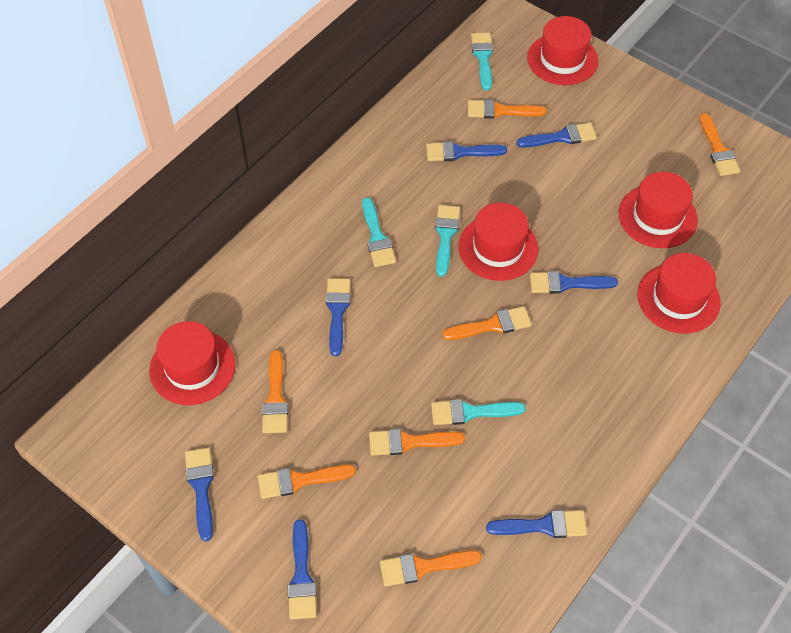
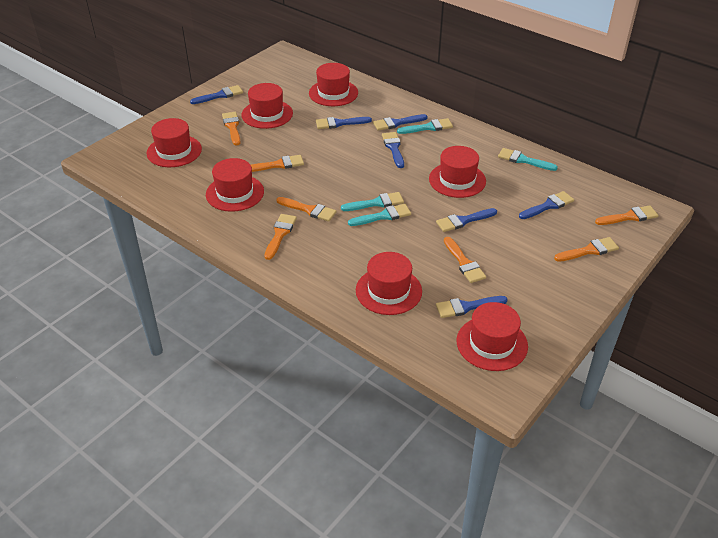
red hat: [149,321,235,405] [458,203,538,281] [527,16,598,85] [619,172,698,248] [638,253,721,334] = 5 -> [147,118,202,167] [206,158,264,212] [241,83,293,129] [309,63,358,106] [356,252,422,315] [429,146,486,198] [457,302,528,371] = 7

